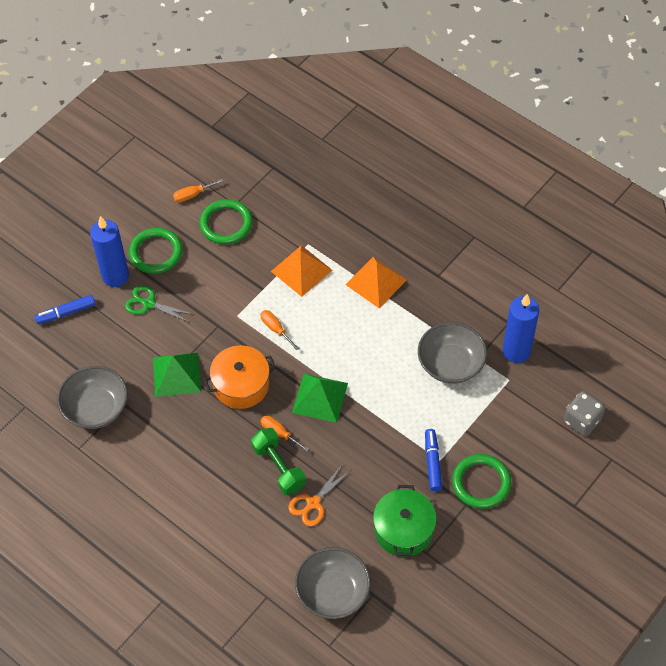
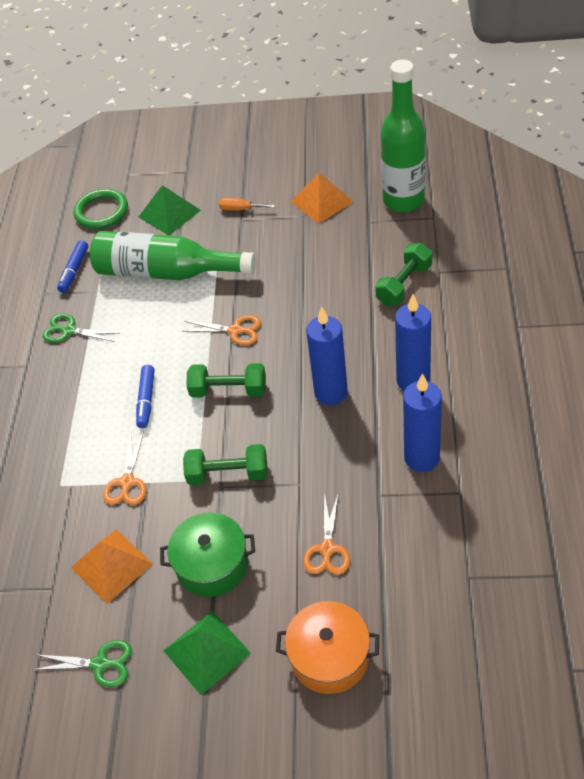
blue candle: [90,216,129,287] [503,294,539,363] = 2 -> [306,307,348,405] [395,294,431,391] [403,373,442,472] = 3
green bottle: none = 0 -> [90,231,256,280] [380,60,426,212] = 2
green dumbbell: [251,428,306,495] = 1 -> [183,444,268,485] [187,363,266,398] [375,243,432,306] = 3
green ring: [129,228,183,274] [199,199,253,244] [452,454,511,509] = 3 -> [73,189,128,229] = 1
green scissors: [125,285,195,323] = 1 -> [32,640,132,687] [42,313,120,343] = 2
grey bowl: [57,366,128,429] [295,547,371,619] [418,322,487,384] = 3 -> none = 0
grey dice: [564,391,605,436] = 1 -> none = 0
orange scissors: [288,465,351,526] = 1 -> [103,432,146,505] [183,315,261,345] [303,493,350,575] = 3
orange screwdriver: [173,179,224,202] [260,310,299,351] [261,416,309,452] = 3 -> [219,198,275,211] = 1

